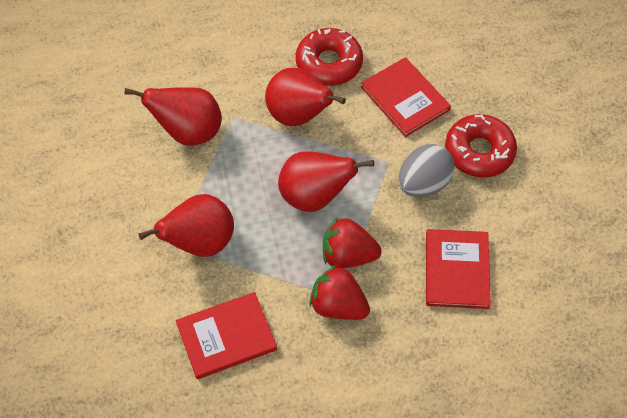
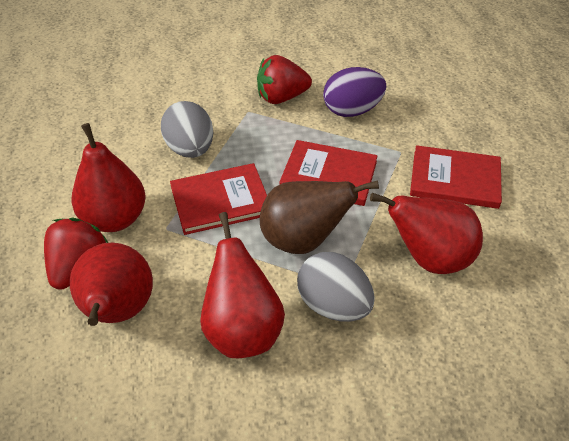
brown pear: none = 0 -> [260,180,379,254] = 1
grey egg: [399,144,455,197] = 1 -> [161,101,213,158] [297,252,375,322] = 2
purple egg: none = 0 -> [323,67,386,117] = 1
red donut: [296,28,363,86] [445,114,517,177] = 2 -> none = 0

